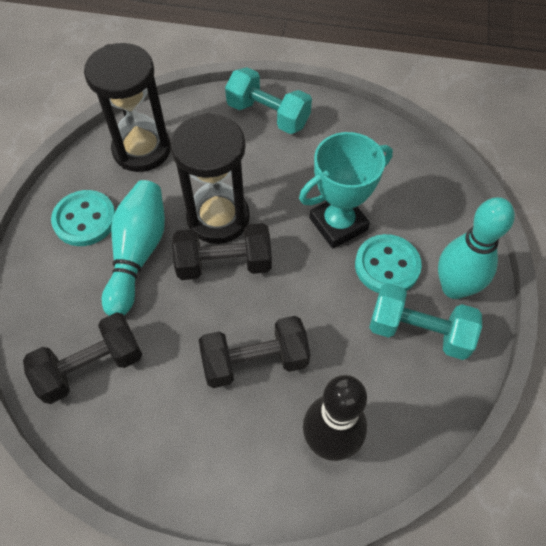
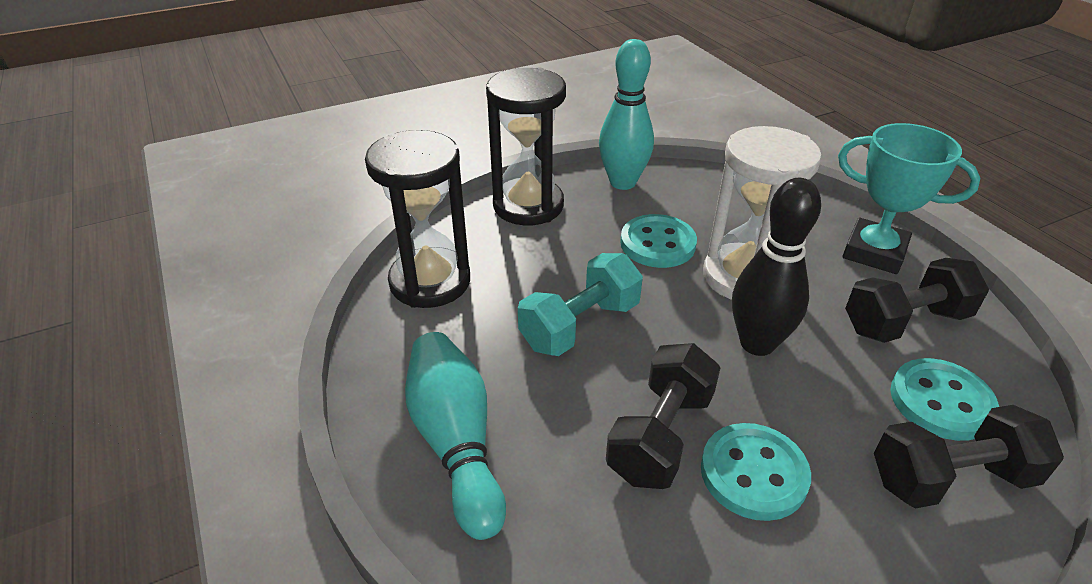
turquoise button: [51,190,116,246] [355,234,422,293] = 2 -> [620,214,697,268] [701,423,811,521] [890,358,999,441] = 3
turquoise dumbbell: [225,67,312,134] [369,283,482,360] = 2 -> [518,253,643,356] = 1
white hourglass: none = 0 -> [703,126,822,300] = 1

